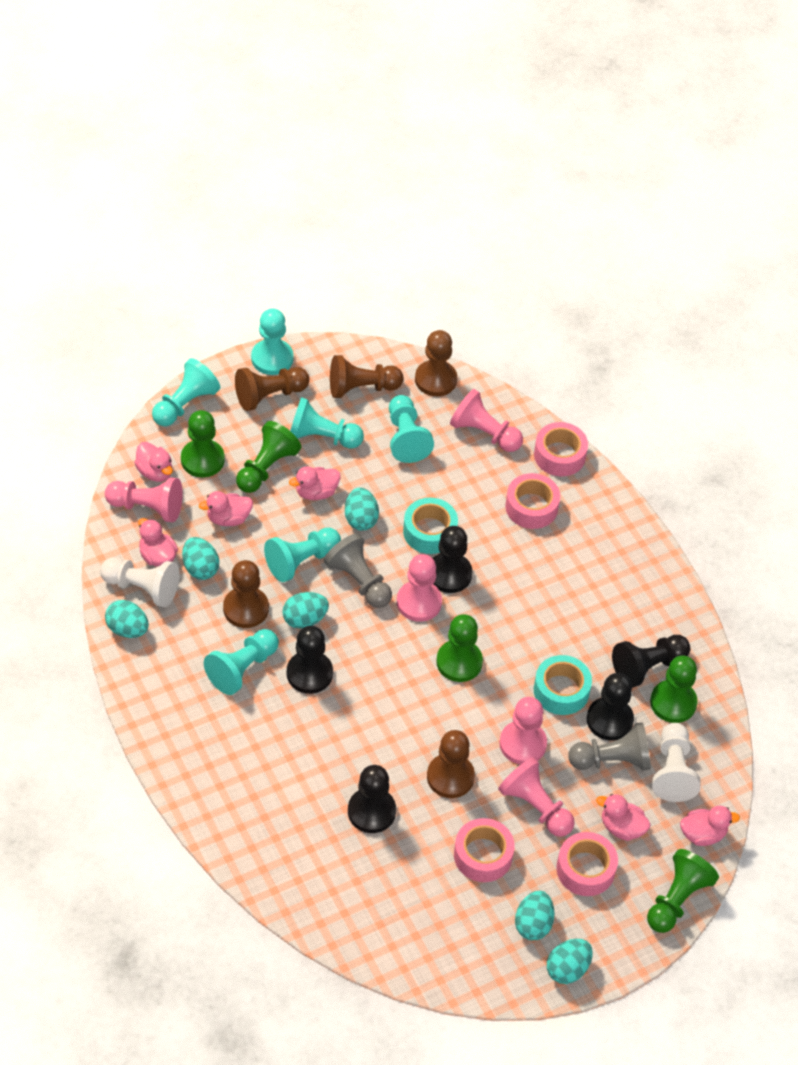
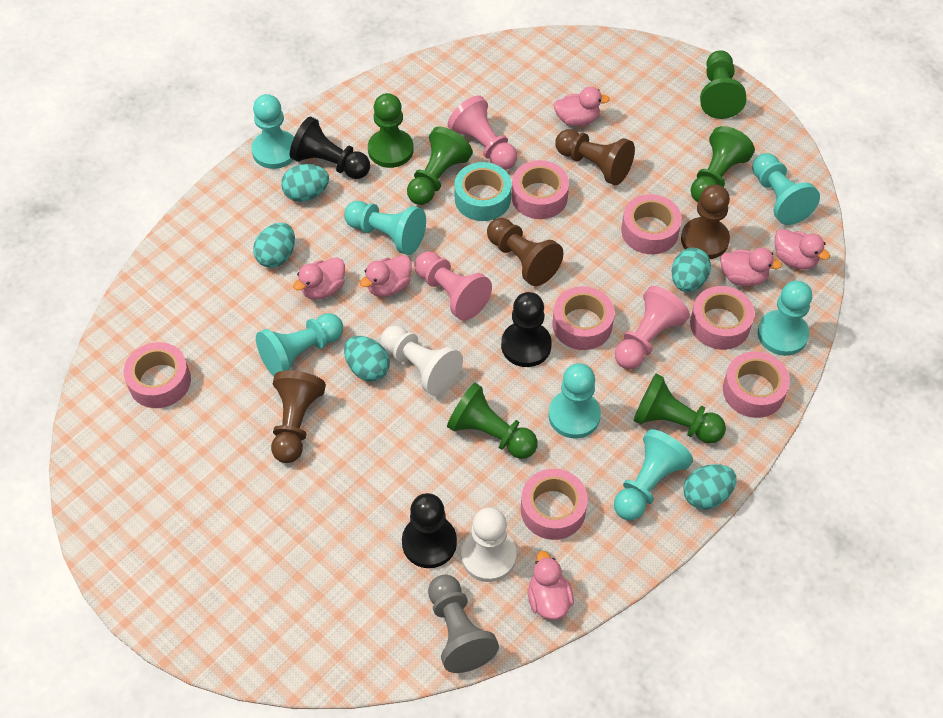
black pawn: [287,626,333,694] [348,765,396,833] [433,526,473,593] [587,673,634,740] [612,635,690,688] = 5 -> [290,116,370,179] [402,493,457,568] [501,292,552,367] = 3
brown pawn: [223,560,269,628] [235,367,309,411] [330,355,403,398] [415,330,457,396] [427,730,475,798] = 5 -> [271,370,326,463] [487,218,563,286] [555,129,635,185] [681,185,730,259] = 4
green pawn: [181,410,225,477] [236,421,301,493] [436,614,483,682] [647,849,719,933] [650,655,698,723] = 5 -> [368,93,414,168] [407,127,473,205] [447,383,537,459] [633,374,726,444] [691,126,755,202] [700,51,747,119] = 6
grey pawn: [324,533,392,608] [568,722,651,771] = 2 -> [428,574,499,673] = 1
pink pawn: [105,477,183,522] [397,554,442,622] [450,389,523,452] [498,757,575,837] [499,697,547,764] = 5 -> [414,251,492,320] [447,96,517,170] [615,286,690,369] = 3
pink tape: [454,818,515,882] [505,473,560,529] [534,422,588,476] [556,832,618,896] = 4 -> [123,342,191,408] [512,160,569,219] [521,469,588,540] [553,286,615,350] [621,194,682,254] [690,286,755,350] [723,351,790,418] = 7
turquoise egg: [105,600,149,638] [182,537,219,580] [282,592,329,629] [345,488,379,531] [515,891,555,940] [547,939,593,984] = 6 -> [253,223,295,268] [281,164,329,202] [344,336,390,381] [672,248,711,292] [683,464,736,509] = 5
turquoise pawn: [152,358,220,426] [204,629,279,695] [251,308,294,375] [264,528,341,582] [290,397,364,449] [389,395,434,463] = 6 -> [251,94,294,169] [256,313,343,376] [344,201,426,255] [548,363,601,439] [614,429,693,520] [752,153,820,225] [758,281,812,356] = 7
turquoise tape: [403,498,458,554] [534,655,592,715] = 2 -> [454,162,512,221] = 1

